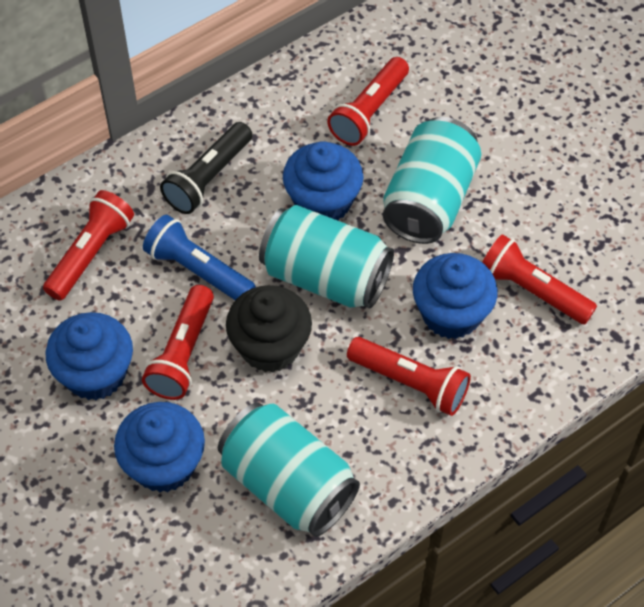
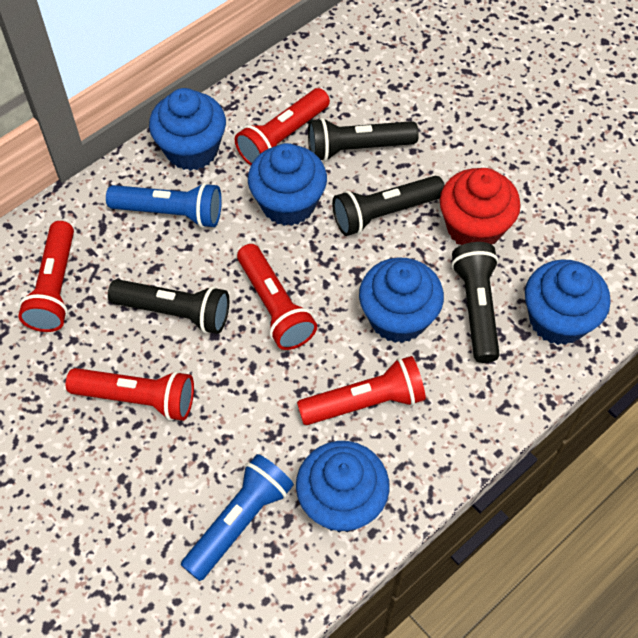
black cupcake: [226,285,312,373] = 1 -> none = 0
black flashlight: [160,122,252,214] = 1 -> [108,279,229,334] [308,118,419,162] [332,176,445,236] [451,242,500,363] = 4
blue cupcake: [46,312,133,400] [114,402,205,492] [283,141,364,220] [413,253,498,339] = 4 -> [149,88,226,171] [248,143,327,226] [296,441,389,532] [359,257,444,343] [525,259,610,345] = 5
blue flashlight: [143,215,256,300] = 1 -> [106,182,222,228] [181,454,294,581] = 2
red cupcake: none = 0 -> [440,168,521,245] = 1
turquoise can: [218,402,360,537] [259,205,394,309] [383,117,481,244] = 3 -> none = 0

